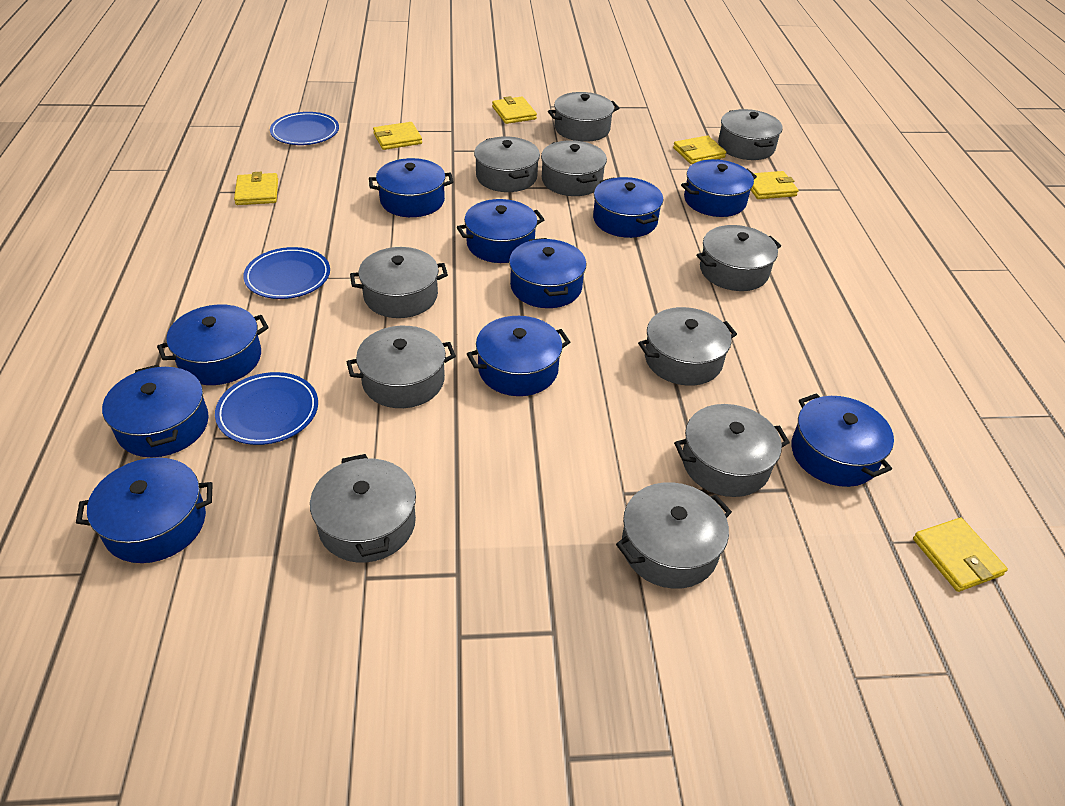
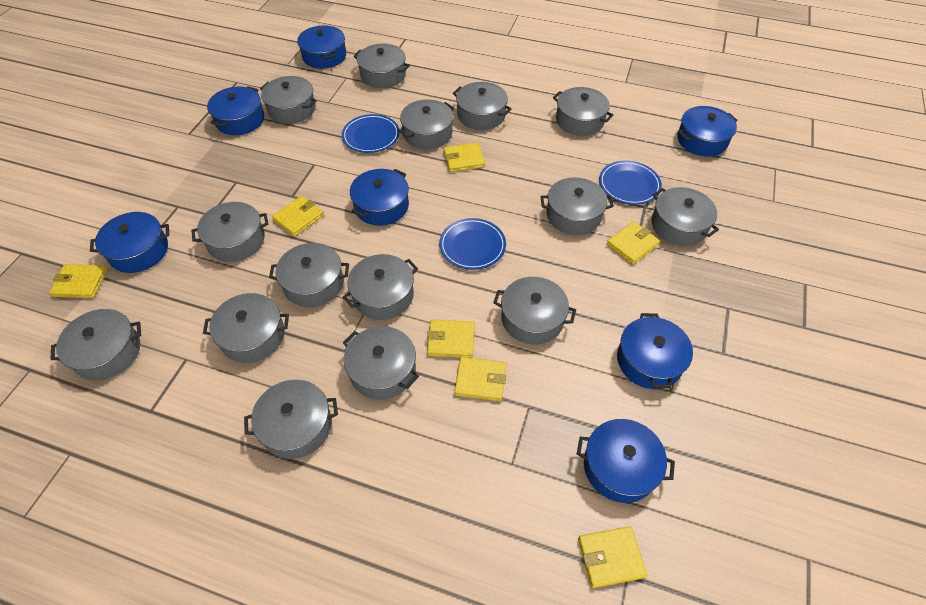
blue pot: [76,458,213,563] [102,365,209,457] [157,304,269,385] [369,158,453,217] [457,199,545,263] [467,316,570,396] [509,238,587,308] [593,177,663,238] [681,159,757,217] [791,393,894,487] = 10 -> [90,212,169,273] [207,86,264,135] [297,25,346,69] [350,169,409,226] [577,419,675,503] [617,313,693,389] [677,106,738,157] = 7
grey pot: [310,454,416,563] [347,326,456,408] [350,247,448,318] [474,136,540,192] [541,140,607,196] [548,92,619,142] [616,482,732,589] [638,307,737,386] [674,404,790,497] [697,225,781,291] [718,109,782,160] = 11 -> [51,309,141,380] [191,202,268,262] [203,293,289,363] [244,380,338,459] [260,76,317,124] [269,243,349,307] [343,254,418,320] [343,326,419,400] [354,44,410,88] [399,99,454,150] [453,82,512,130] [493,277,576,345] [541,177,614,235] [553,87,613,136] [651,187,719,246] = 15
yellow wallet: [234,172,278,205] [373,122,422,150] [492,96,537,124] [673,135,726,164] [751,171,798,199] [913,517,1008,592] = 6 -> [49,264,107,298] [272,196,324,237] [427,319,475,358] [444,143,485,172] [454,357,506,401] [578,526,647,588] [607,221,660,265] = 7

